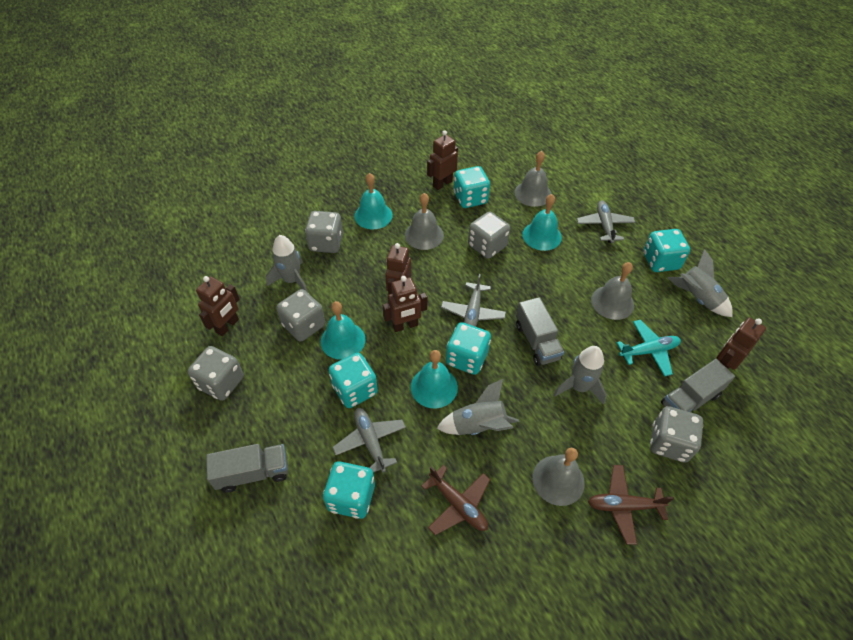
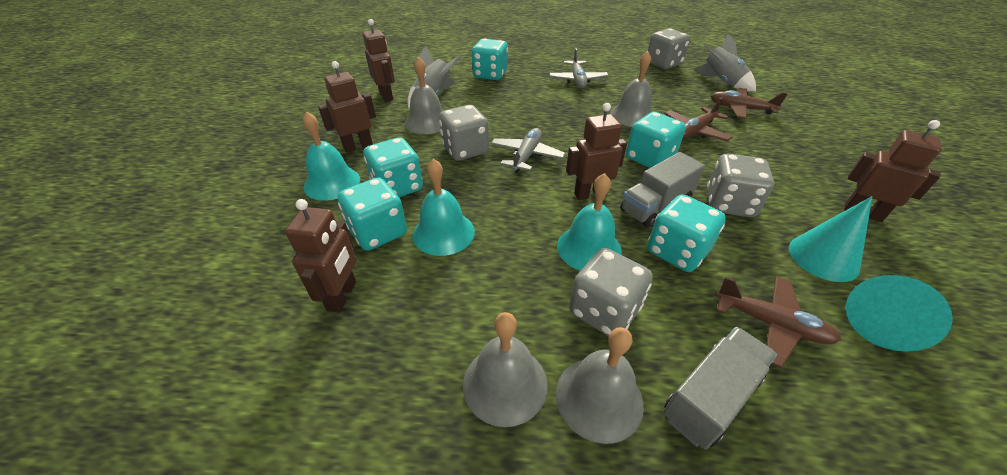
brown plane: [422,465,490,535] [588,465,674,545] = 2 -> [664,97,733,141] [711,88,788,119] [715,276,841,368] = 3
grey dice: [187,346,244,401] [276,289,325,341] [305,211,343,253] [468,211,510,259] [650,406,703,463] = 5 -> [439,105,489,161] [569,248,653,336] [648,28,690,69] [707,154,774,217] = 4
grey plane: [333,408,406,473] [441,274,506,327] [577,201,635,243] = 3 -> [491,128,565,173] [549,48,609,88] = 2
grey rocket: [266,235,308,292] [437,379,519,435] [553,346,607,405] [668,249,733,317] = 4 -> [408,46,461,109] [693,34,756,92] = 2
grey truck: [206,444,288,493] [516,297,564,366] [661,359,735,412] = 3 -> [620,152,705,227] [663,327,777,449] = 2
turquoise bell: [321,301,366,360] [354,173,393,230] [411,350,458,408] [522,194,562,251] = 4 -> [303,111,360,201] [412,159,475,256] [557,173,622,271] = 3
turquoise cone: none = 0 -> [789,196,872,282] [846,275,953,352] = 2
turquoise plane: [617,320,681,376] = 1 -> none = 0

